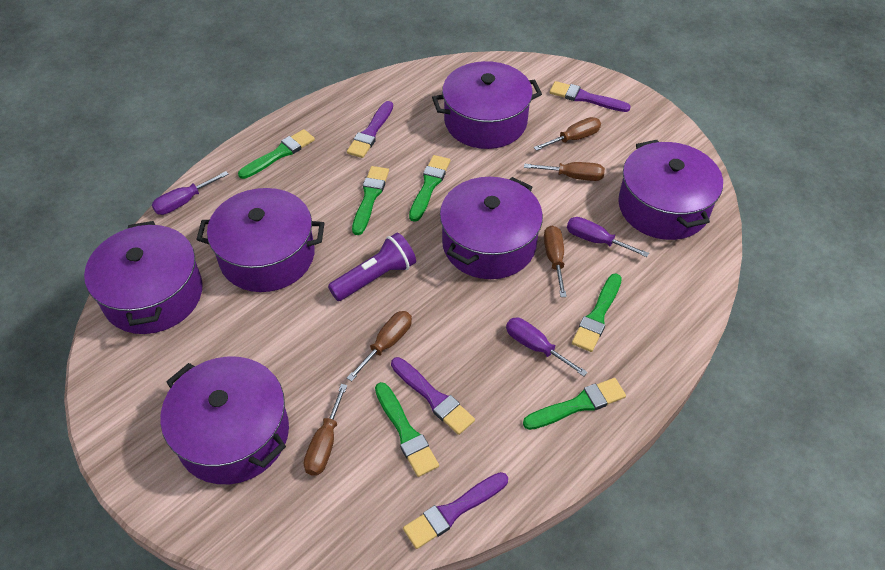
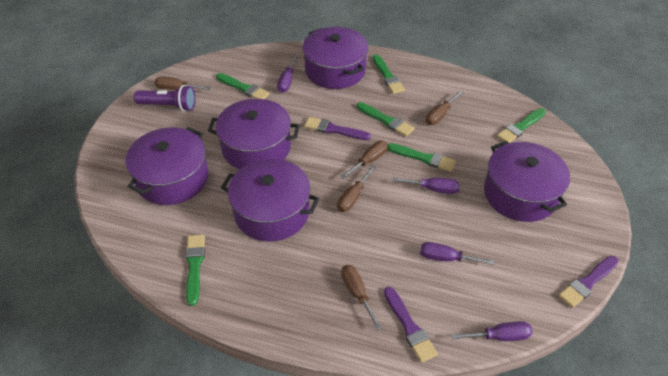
purple brush: [347,101,393,158] [391,357,475,435] [403,472,508,549] [550,81,631,112] = 4 -> [304,117,371,140] [384,287,438,363] [558,256,619,308] = 3
purple pot: [84,221,203,334] [160,357,289,484] [196,188,324,292] [432,61,542,149] [440,177,543,279] [618,140,723,240] = 6 -> [125,127,208,205] [208,99,300,169] [221,159,319,242] [302,27,368,89] [484,141,570,222] = 5
purple screwdriver: [152,171,229,215] [506,318,588,376] [567,217,649,257] = 3 -> [277,55,297,93] [393,177,460,194] [420,242,494,265] [451,321,533,341] = 4

